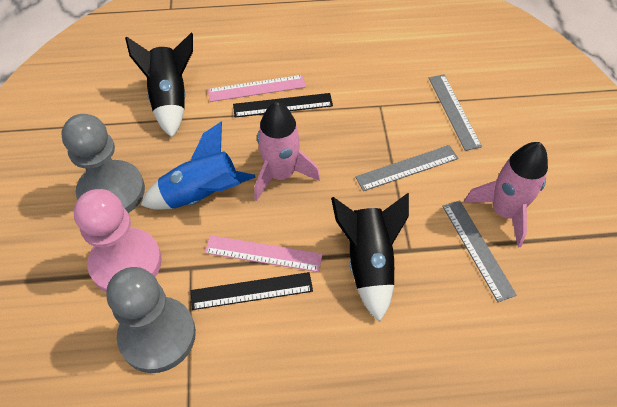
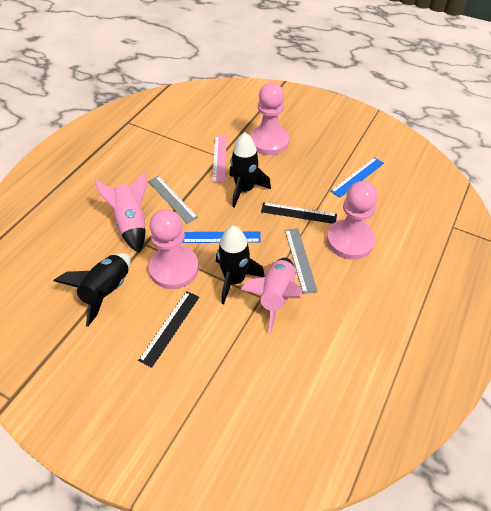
black rocket: [125,32,193,137] [331,193,409,322] = 2 -> [53,253,131,327] [216,226,265,304] [229,132,271,208] = 3
blue rocket: [140,122,256,210] = 1 -> none = 0
blue ruler: none = 0 -> [182,231,261,243] [330,157,384,198] = 2
grey pawn: [61,114,145,213] [106,267,196,373] = 2 -> none = 0
grey ruler: [355,145,458,191] [429,75,482,151] [442,200,517,302] = 3 -> [148,176,198,224] [285,228,318,294] = 2
pink pawn: [74,189,162,292] = 1 -> [149,209,199,289] [250,83,289,155] [327,181,378,260] = 3
pink ruler: [205,235,323,272] [208,75,306,102] = 2 -> [212,136,227,182] = 1

